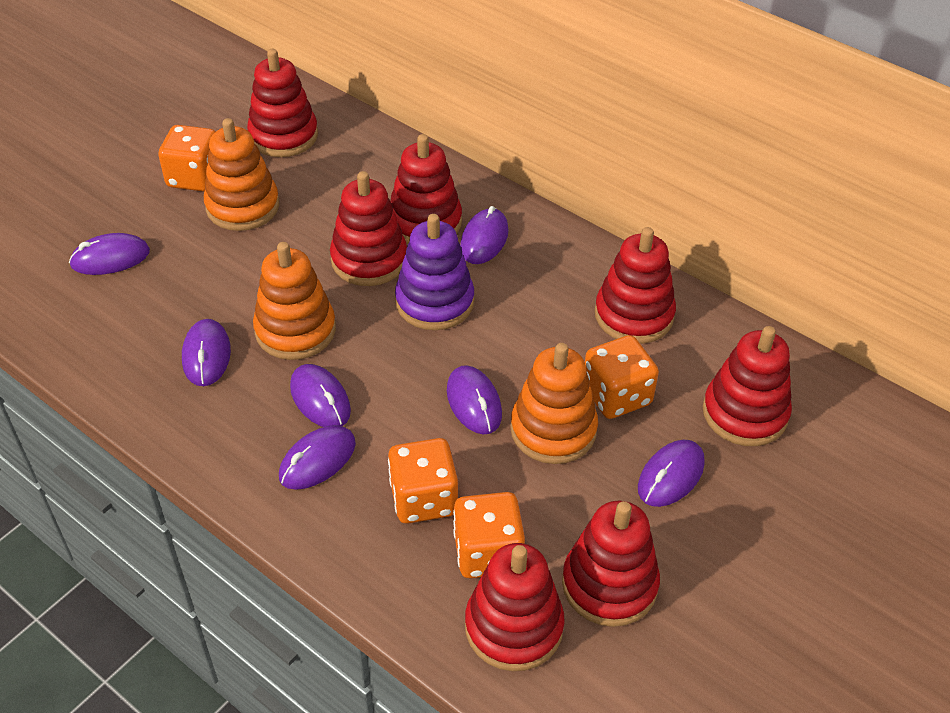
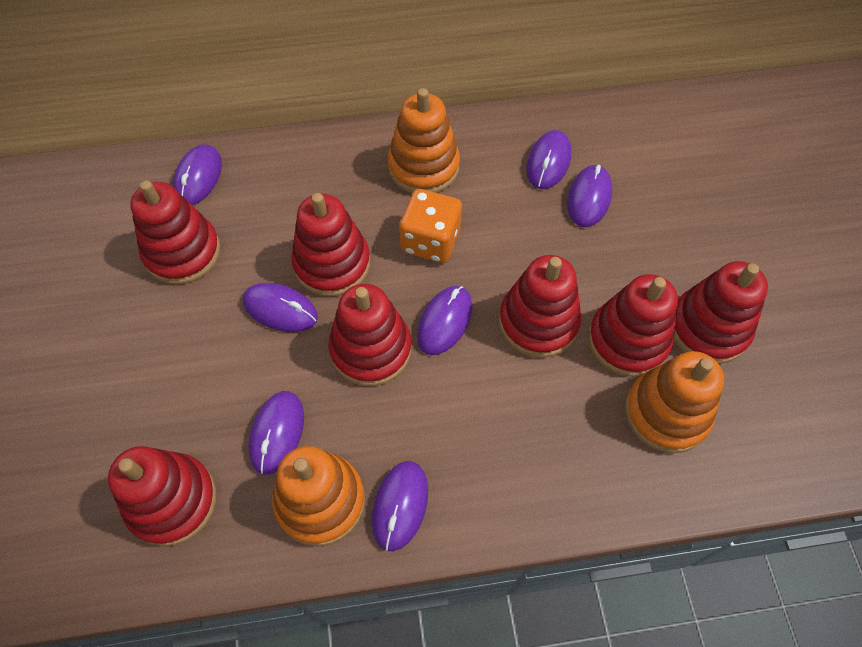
orange dice: [158,125,216,192] [388,438,458,524] [453,492,525,579] [585,335,659,419] = 4 -> [399,189,462,263] = 1
purple stacking toy: [395,214,474,330] = 1 -> none = 0

